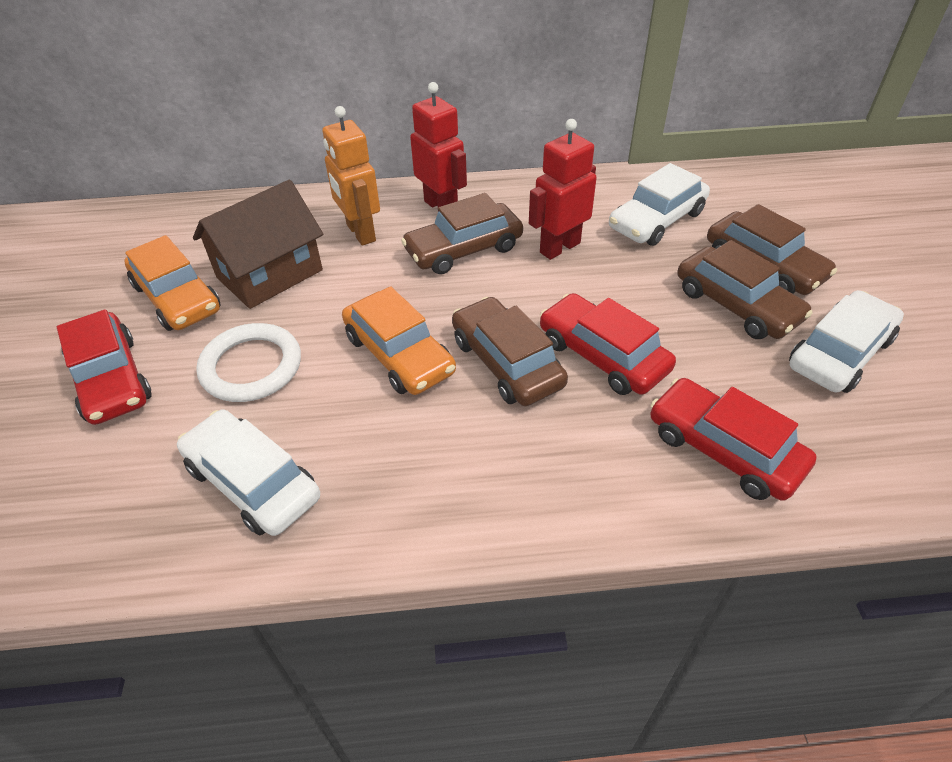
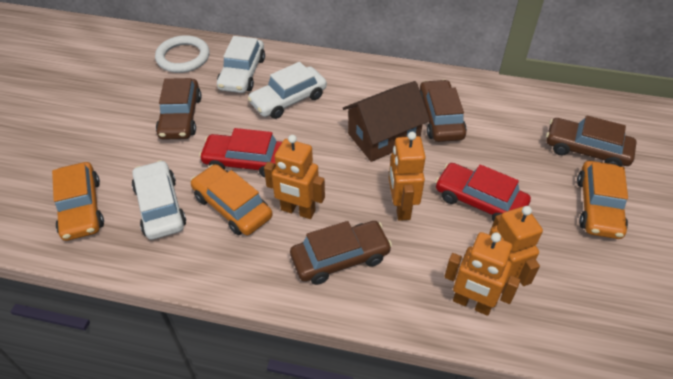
orange car: [124,235,221,331] [342,286,456,395] = 2 -> [52,162,104,241] [191,164,273,235] [577,161,628,239] = 3
orange robot: [322,106,380,246] = 1 -> [264,135,325,219] [389,132,426,221] [444,232,520,316] [489,206,543,293] = 4
red car: [57,309,152,425] [540,293,676,395] [650,378,817,501] = 3 -> [199,128,282,177] [435,163,531,222] = 2
red robot: [410,82,467,211] [529,119,597,260] = 2 -> none = 0

